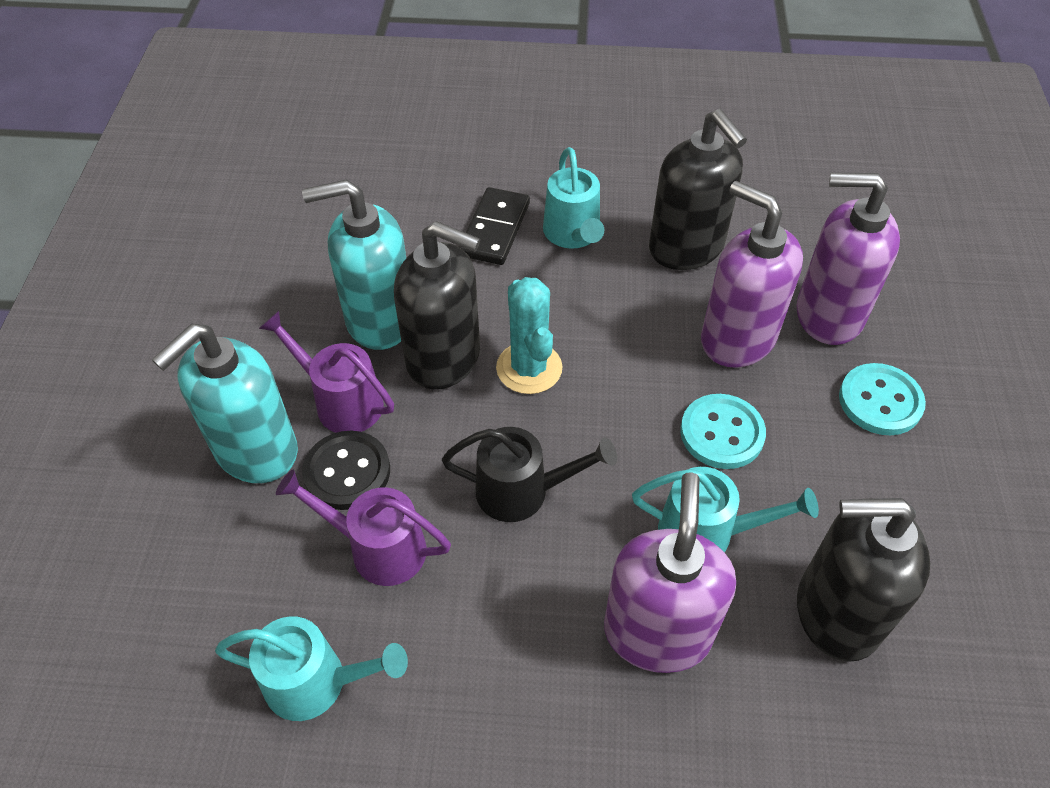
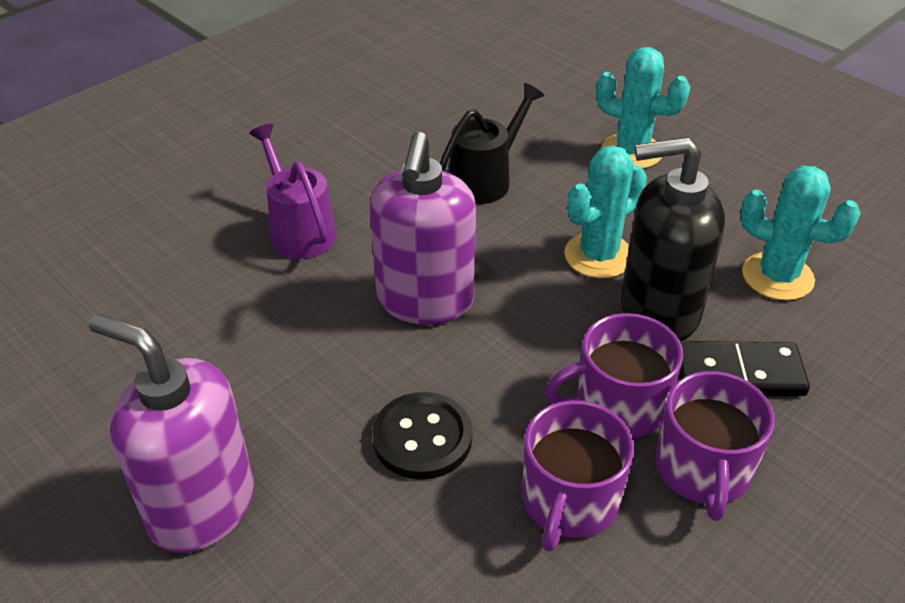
black soap dispenser: [394,221,480,390] [649,109,747,270] [797,498,930,662] = 3 -> [620,137,725,341] = 1
purple mug: none = 0 -> [522,400,635,552] [546,313,683,438] [656,371,775,521] = 3
purple soap dispenser: [604,472,736,673] [701,181,803,368] [797,173,900,345] = 3 -> [89,314,254,553] [370,132,476,325] = 2
purple watering can: [259,311,394,433] [276,469,451,586] = 2 -> [249,124,337,259] = 1
turquoise button: [680,394,766,469] [839,363,926,435] = 2 -> none = 0
turquoise cactus: [496,277,562,394] = 1 -> [564,145,647,278] [596,47,690,169] [741,166,860,300] = 3
turquoise soap dispenser: [152,324,298,483] [302,179,406,350] = 2 -> none = 0
turquoise watering can: [215,616,408,721] [543,147,604,249] [632,467,819,552] = 3 -> none = 0

